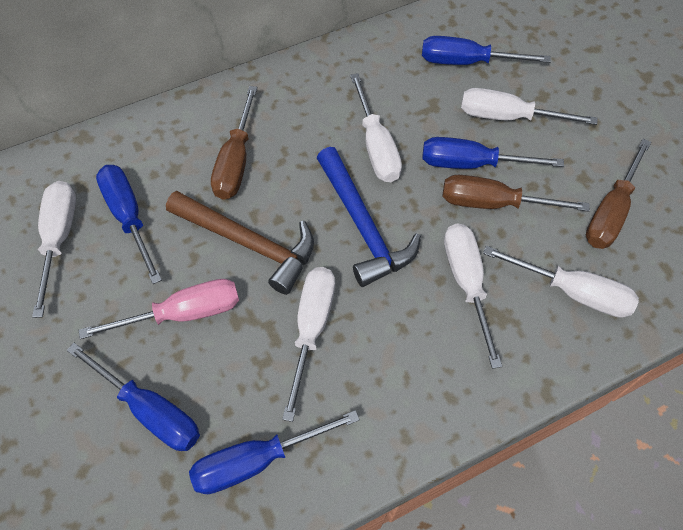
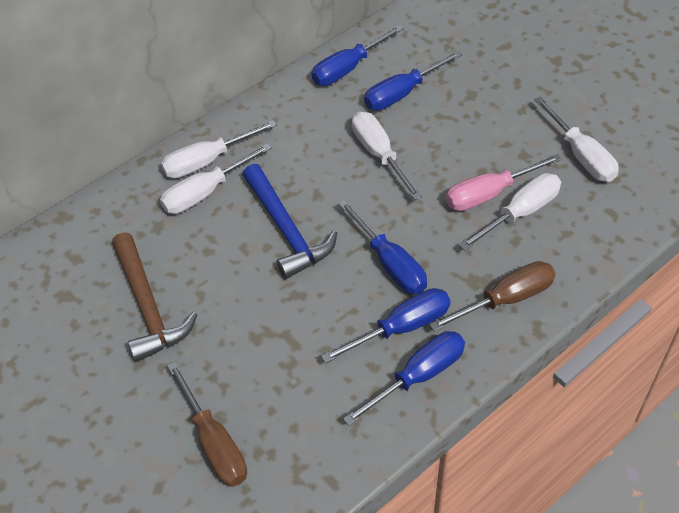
brown screwdriver: [211,86,257,200] [443,175,590,212] [586,139,651,249] = 3 -> [167,361,247,487] [429,261,556,331] = 2
white screwdriver: [32,181,76,318] [282,267,335,422] [350,73,402,182] [444,224,502,369] [461,88,598,125] [483,246,639,318] = 6 -> [160,144,272,214] [161,120,277,178] [352,112,422,200] [459,173,561,251] [534,96,619,182] = 5

